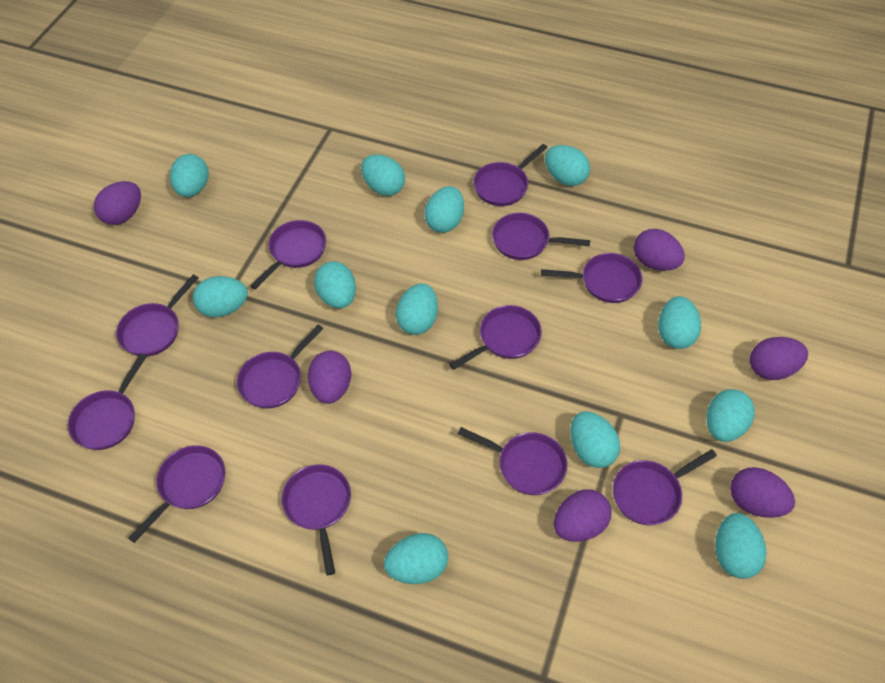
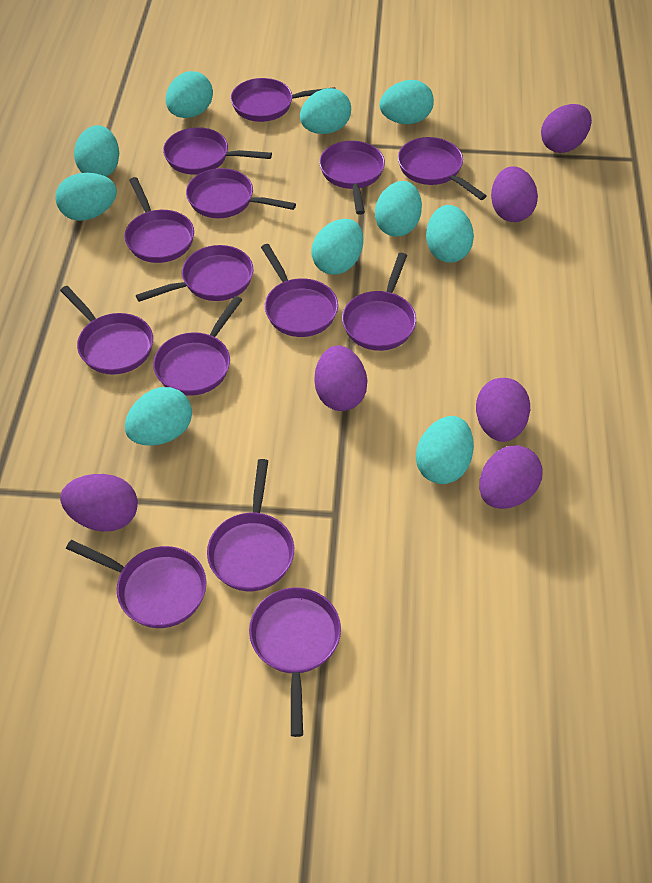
purple pan: [68,353,147,450] [116,274,198,357] [128,445,225,543] [237,324,324,409] [250,220,326,290] [282,465,351,575] [449,305,542,370] [458,427,568,495] [473,144,548,206] [492,213,591,260] [541,253,642,303] [613,449,717,525] = 12 -> [60,286,153,375] [66,540,206,628] [124,177,194,263] [136,245,253,302] [153,296,242,396] [163,127,272,175] [186,168,296,218] [207,459,294,591] [231,78,336,122] [249,587,341,737] [261,244,338,337] [319,141,385,215] [342,253,416,351] [398,137,487,200] = 14
turquoise egg: [170,154,209,197] [193,276,248,317] [314,261,356,308] [361,155,405,196] [384,533,448,584] [396,284,438,335] [424,186,464,233] [545,145,590,186] [570,411,620,468] [658,296,701,349] [707,389,755,442] [715,513,766,579] = 12 -> [55,173,117,221] [74,125,119,177] [125,387,192,446] [166,71,213,118] [300,88,351,134] [311,219,363,275] [375,181,422,237] [379,80,434,124] [416,416,474,484] [426,205,474,263] = 10

